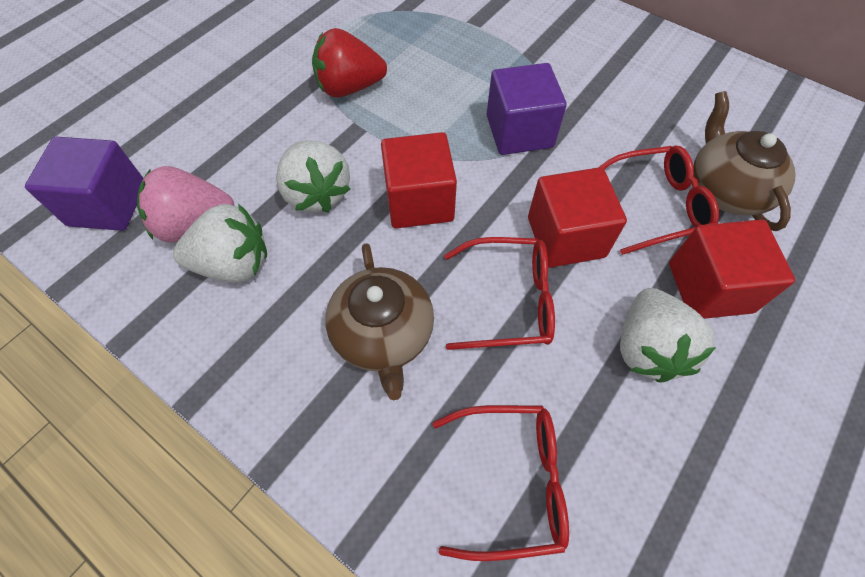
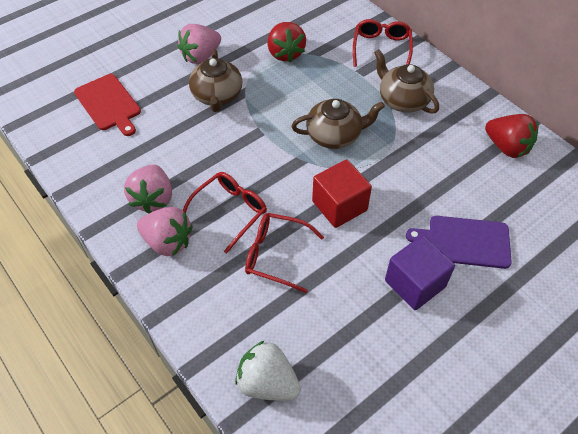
brown teapot: [325,243,434,400] [693,91,795,231] = 2 -> [189,49,242,112] [292,99,385,149] [374,49,439,114] = 3
pink strawberry: [137,166,235,243] = 1 -> [124,164,172,214] [137,207,193,256] [178,24,221,64] = 3
purple cube: [25,137,144,231] [487,63,567,155] = 2 -> [385,235,455,310] = 1
purple cutting board: none = 0 -> [406,216,512,269] = 1
red cube: [381,132,457,228] [528,167,627,268] [669,219,795,319] = 3 -> [312,159,372,228] = 1
red cutting board: none = 0 -> [74,74,141,136] = 1
red strawberry: [312,28,387,98] = 1 -> [267,22,306,62] [485,114,539,158] = 2
white strawberry: [173,203,267,282] [276,140,350,213] [620,288,716,383] = 3 -> [235,340,301,401] = 1

